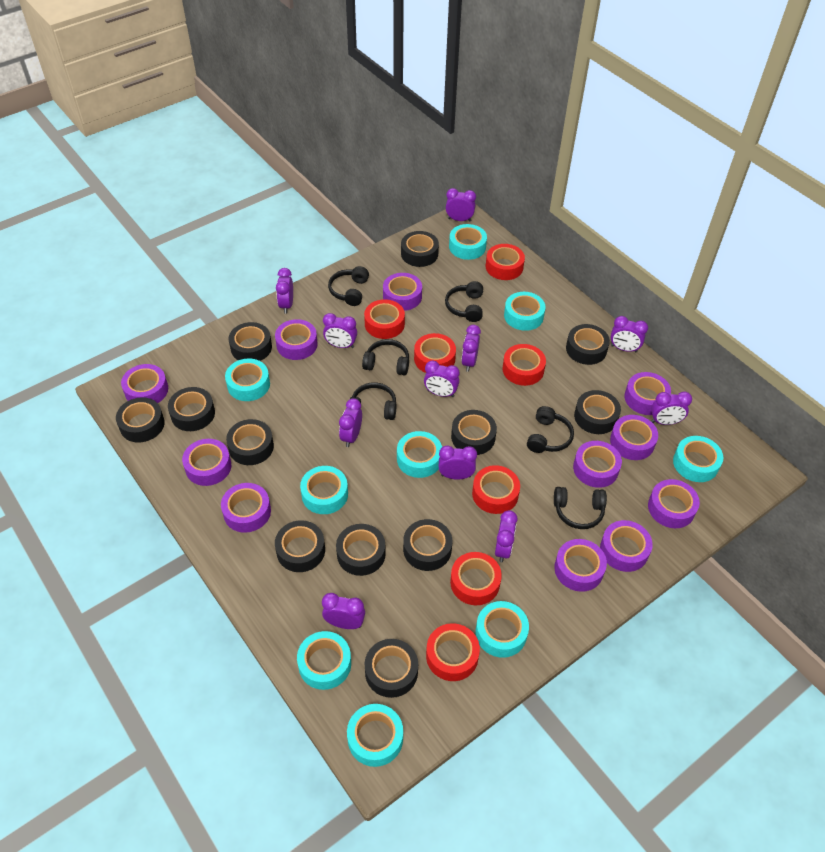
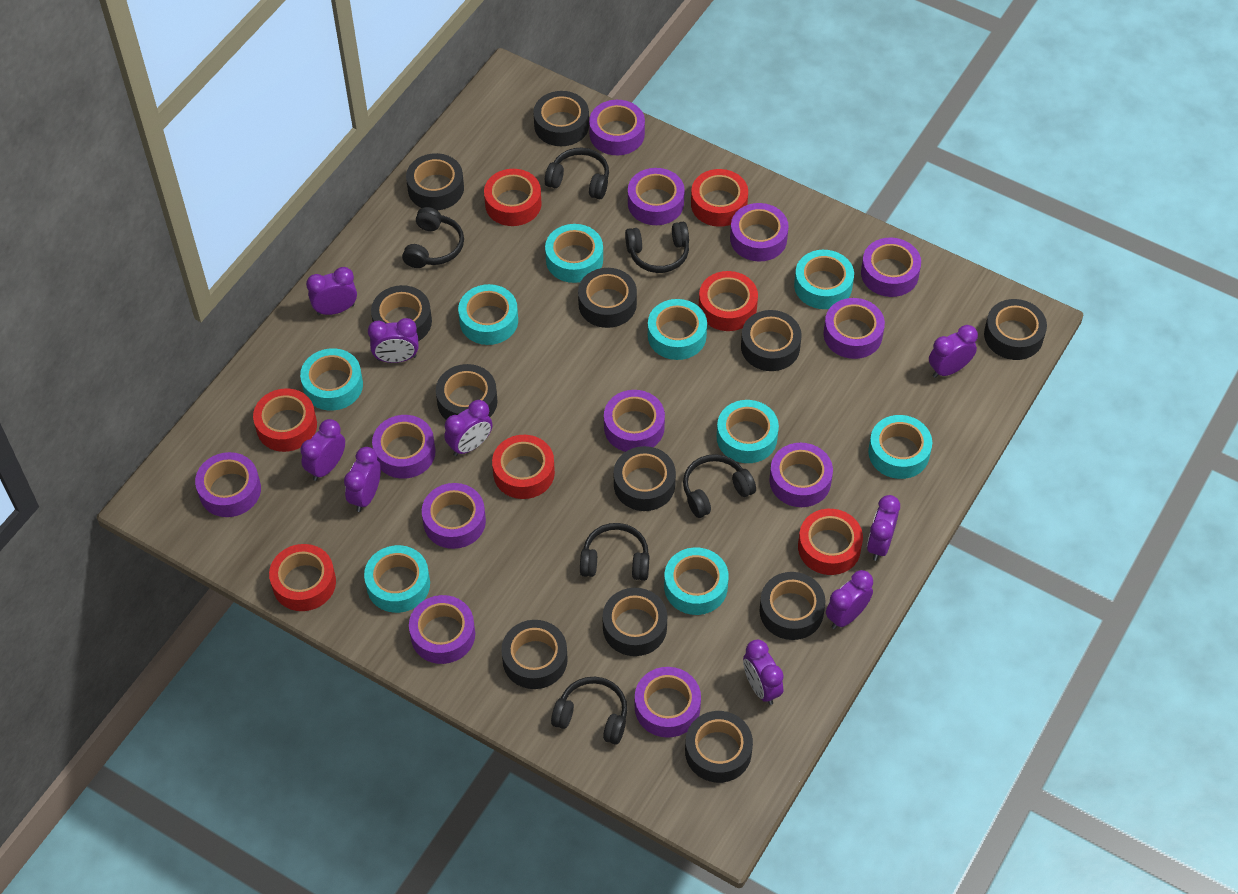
purple clock: [276,268,293,314] [322,593,365,629] [323,313,357,348] [339,398,362,447] [424,361,460,397] [439,446,477,480] [446,188,476,221] [461,325,481,372] [495,510,518,562] [611,316,648,352] [651,392,692,425] = 11 -> [300,419,345,481] [306,267,357,315] [344,447,381,512] [368,318,419,363] [444,400,493,456] [743,640,784,705] [826,570,873,629] [867,495,900,561] [929,325,978,378] = 9
purple tape: [121,364,168,403] [182,439,231,486] [221,483,271,533] [275,319,318,360] [383,273,422,311] [554,539,607,592] [573,441,622,488] [600,520,653,572] [610,415,658,460] [624,372,671,415] [648,479,700,528] = 11 -> [195,452,261,517] [372,415,436,479] [409,595,475,664] [422,483,486,549] [589,100,645,155] [604,390,665,452] [628,168,685,225] [635,667,701,738] [730,203,789,261] [769,443,833,507] [824,298,885,359] [861,238,921,297] = 12

